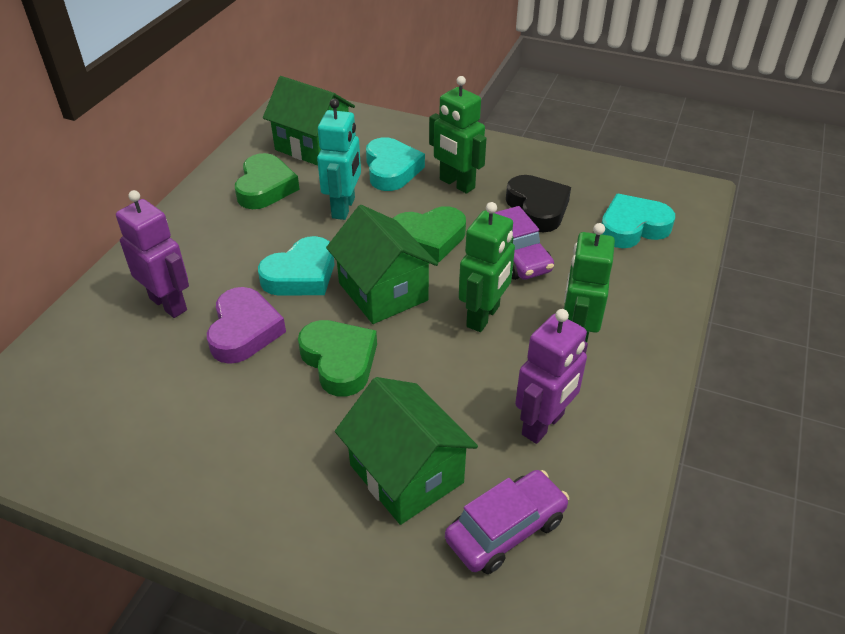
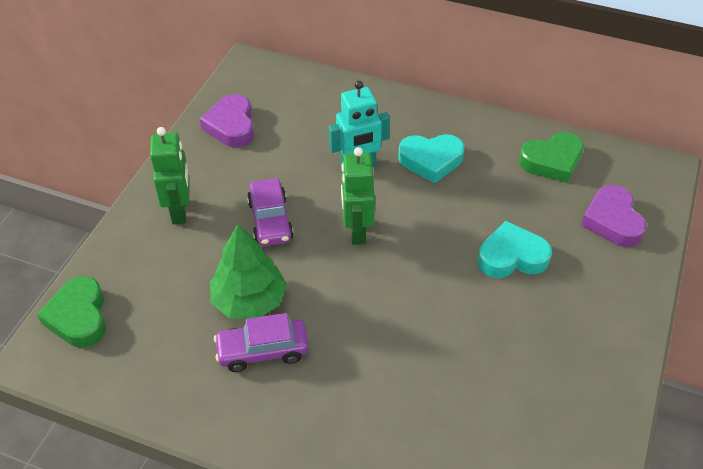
black heart: [506,175,571,232] = 1 -> none = 0
green heart: [235,153,300,209] [298,320,377,397] [392,206,466,263] = 3 -> [37,276,106,348] [519,132,584,183] = 2
green house: [263,76,355,166] [326,205,438,324] [335,377,478,525] = 3 -> none = 0
green robot: [429,76,487,194] [459,202,515,332] [564,223,615,342] = 3 -> [150,127,190,224] [341,147,375,245] = 2
green tree: none = 0 -> [210,224,287,319] = 1
purple heart: [207,287,286,364] = 1 -> [200,94,254,147] [581,185,647,247] = 2
purple robot: [116,190,189,318] [515,309,588,444] = 2 -> none = 0
turquoise heart: [258,236,335,296] [366,137,425,191] [602,194,675,248] = 3 -> [398,134,465,183] [478,221,552,278] = 2

